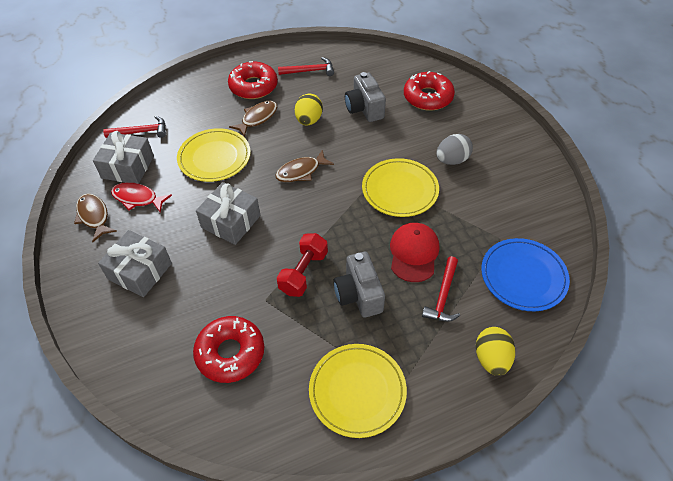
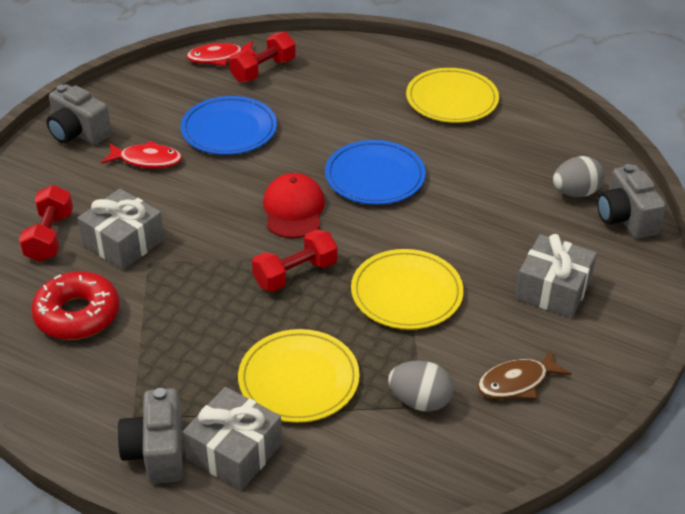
blue plate: [481,238,570,311] = 1 -> [181,96,277,155] [325,140,426,205] = 2
brown fish: [74,193,117,242] [229,101,277,137] [275,150,334,182] = 3 -> [477,348,571,399] = 1
grey camera: [333,252,385,318] [345,72,386,122] = 2 -> [46,84,112,145] [117,388,183,484] [597,164,666,239] = 3
grey egg: [436,134,473,165] = 1 -> [388,360,454,412] [553,156,605,197] = 2
red donut: [193,316,264,383] [228,61,278,99] [404,71,455,111] = 3 -> [31,271,119,340] = 1
red dumbbell: [277,233,328,297] = 1 -> [19,185,73,262] [229,32,296,82] [252,229,337,292] = 3
red fish: [111,182,172,213] = 1 -> [101,141,182,168] [187,41,257,66] = 2
red hammer: [103,116,166,138] [278,57,334,76] [422,256,460,322] = 3 -> none = 0
yellow egg: [295,94,323,125] [476,327,515,376] = 2 -> none = 0

